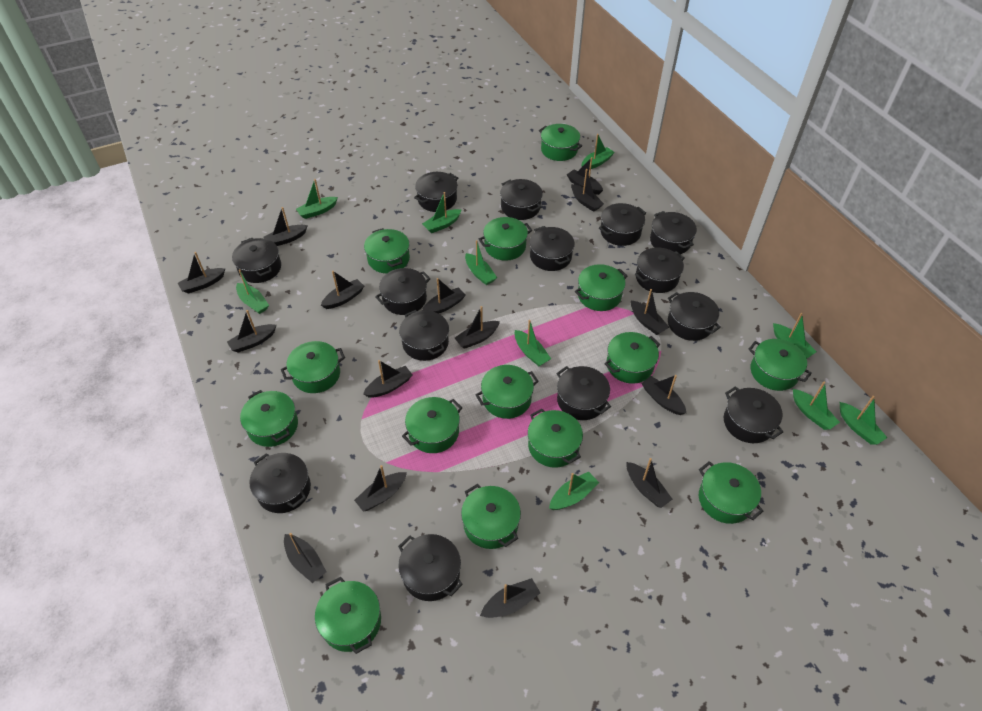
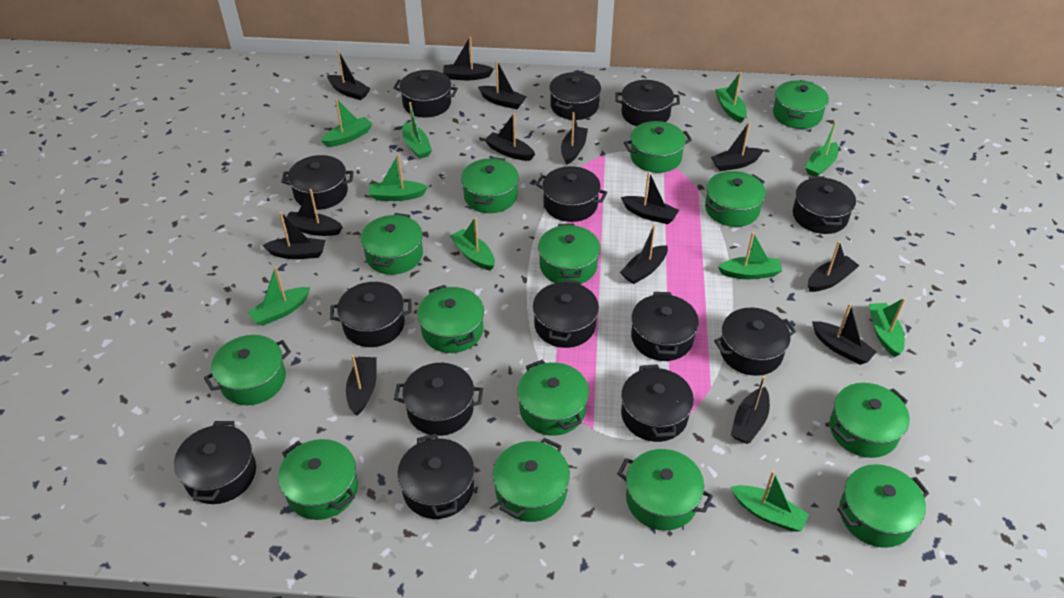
black boat: [178,252,225,294] [227,310,276,353] [264,207,308,246] [284,533,327,583] [321,271,364,309] [354,465,407,512] [363,360,412,398] [422,278,466,314] [455,306,500,349] [480,578,540,618] [567,157,603,195] [571,169,604,212] [626,458,672,508] [631,289,669,335] [641,375,686,415] = 15 -> [262,212,325,259] [284,189,343,236] [327,50,371,100] [346,355,377,416] [443,37,494,80] [478,60,527,109] [485,113,535,161] [561,112,588,165] [620,225,668,284] [621,171,679,224] [711,122,764,171] [731,376,770,444] [808,241,859,292] [812,303,877,365] = 14

